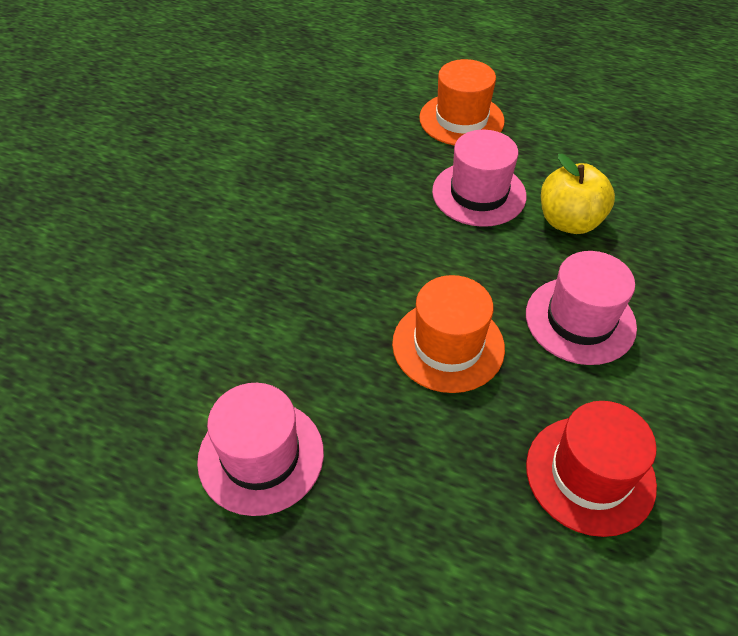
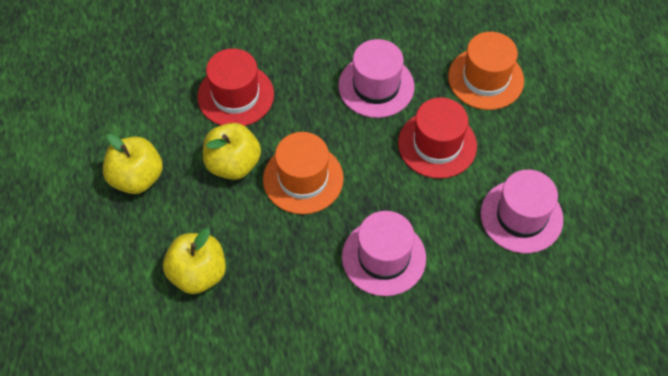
red hat: [526,401,657,537] = 1 -> [197,48,274,126] [398,97,477,179] = 2
yellow apple: [541,154,615,234] = 1 -> [103,134,163,194] [163,228,226,294] [203,123,261,180] = 3

